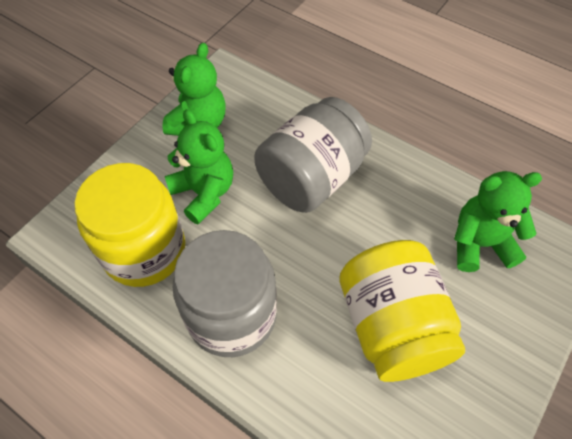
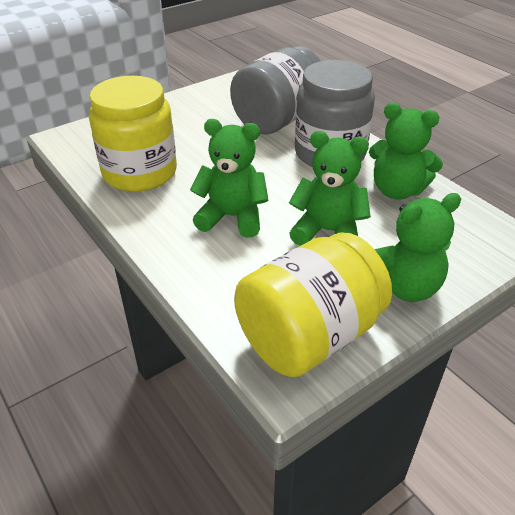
green teddy bear: [162,43,225,136] [165,109,233,224] [454,171,542,272] = 3 -> [190,119,269,238] [289,131,371,246] [369,103,443,199] [374,193,461,302] = 4

